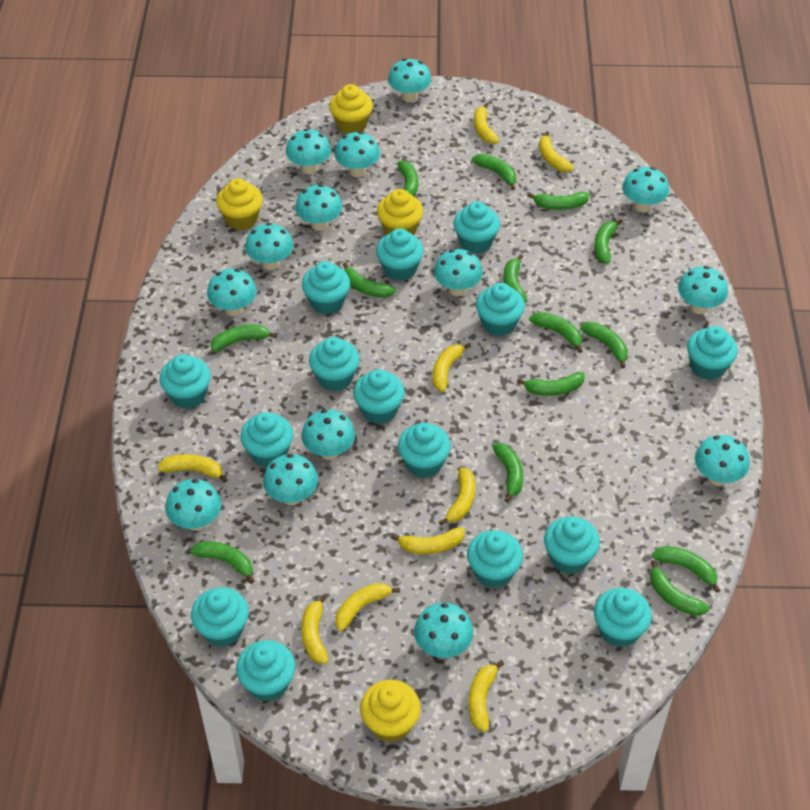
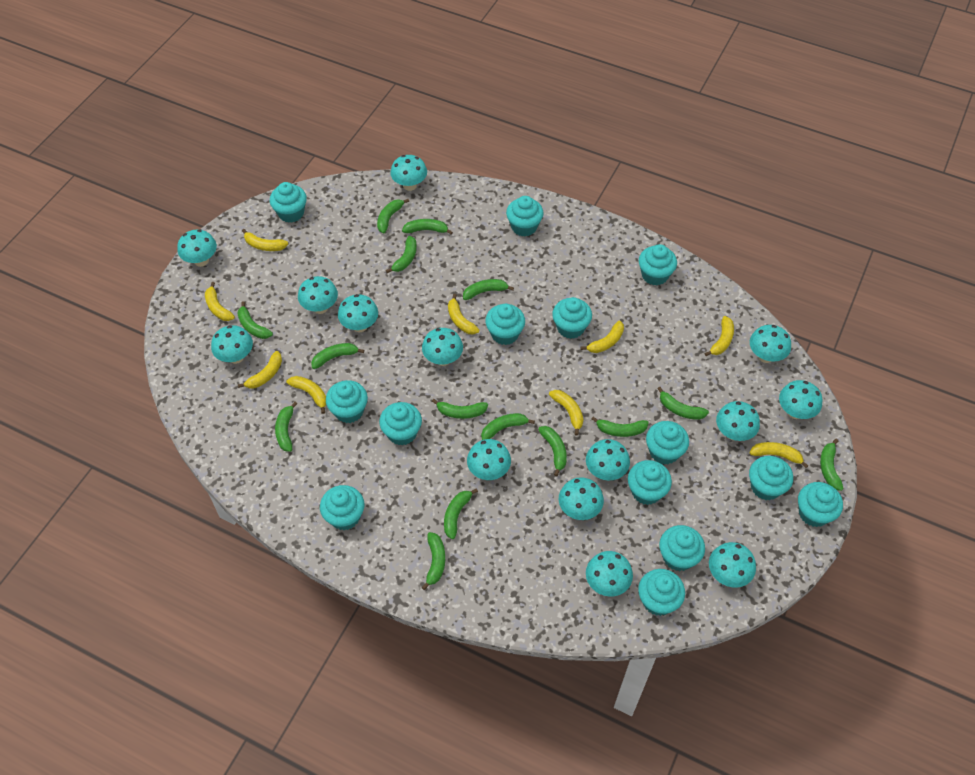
green banana: [190,541,254,584] [211,324,277,351] [343,262,396,298] [397,161,418,197] [472,154,516,190] [492,443,523,503] [503,254,527,303] [517,372,585,396] [527,192,589,210] [529,312,582,353] [580,322,628,368] [594,219,623,264] [650,560,710,616] [652,546,720,593] = 14 -> [237,301,273,339] [275,402,297,452] [311,343,364,369] [377,199,409,233] [386,236,417,273] [402,219,453,235] [421,532,445,590] [432,399,488,419] [444,489,478,539] [463,279,514,300] [481,413,535,440] [538,426,567,476] [592,417,649,437] [657,387,709,420] [820,439,844,491] = 15
turquoise cupcake: [159,354,211,409] [191,587,249,647] [236,640,296,701] [240,412,293,467] [302,261,350,315] [309,337,360,391] [353,369,405,424] [376,228,424,281] [398,422,451,478] [454,201,500,254] [467,530,523,588] [476,283,525,336] [544,516,600,574] [594,588,652,647] [687,326,738,380] = 15 -> [270,182,307,223] [320,485,364,530] [326,380,368,423] [379,402,422,446] [485,304,525,345] [506,196,544,237] [552,297,592,339] [628,460,672,505] [638,569,685,616] [639,244,677,286] [646,421,689,465] [659,525,705,571] [749,456,793,500] [798,482,843,527] = 14
yellow cupcake: [216,178,263,230] [329,84,373,134] [360,680,421,742] [377,189,423,235] = 4 -> none = 0

